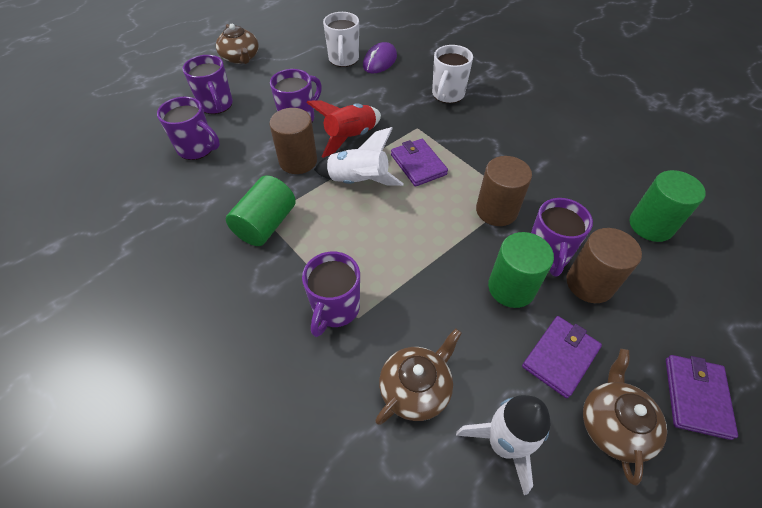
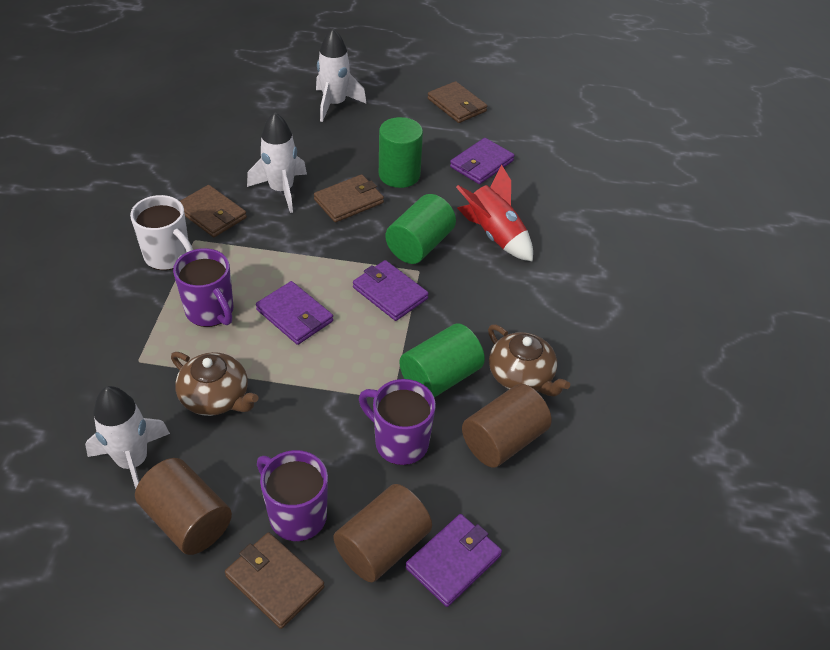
brown teapot: [216,24,259,64] [375,328,462,425] [583,349,667,486] = 3 -> [171,352,259,416] [488,325,570,397] = 2
brown wallet: none = 0 -> [180,185,247,237] [225,532,324,629] [314,174,384,222] [427,81,487,123] = 4
purple mouse: [363,42,397,73] = 1 -> none = 0
purple mug: [157,97,220,160] [182,55,233,114] [270,69,322,122] [302,252,360,337] [531,198,593,276] = 5 -> [173,248,233,327] [257,450,328,541] [359,379,436,465] = 3
purple wallet: [391,139,448,187] [522,316,602,398] [666,355,738,440] = 3 -> [256,281,333,345] [353,260,429,321] [406,514,502,607] [450,138,515,184] = 4
white mug: [323,12,359,67] [432,45,473,103] = 2 -> [130,195,193,270] = 1
white rocket: [314,127,404,186] [456,395,550,495] = 2 -> [85,386,170,489] [247,112,307,213] [316,28,367,122] = 3

